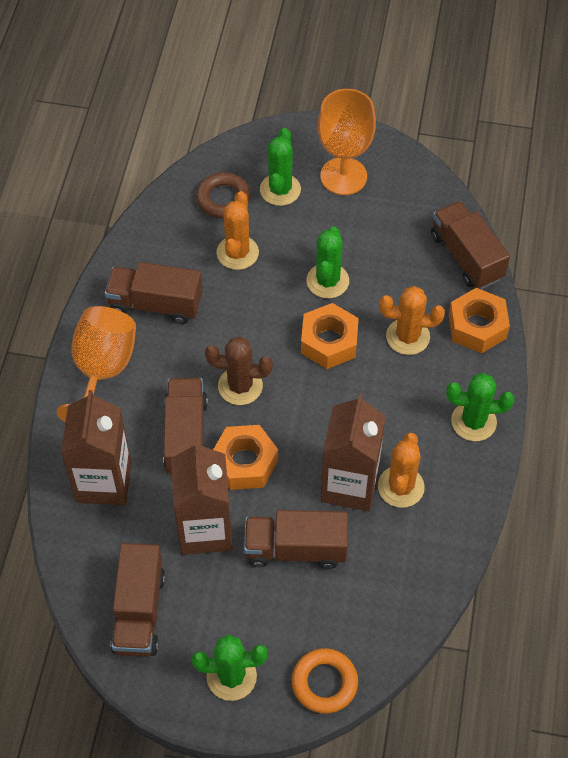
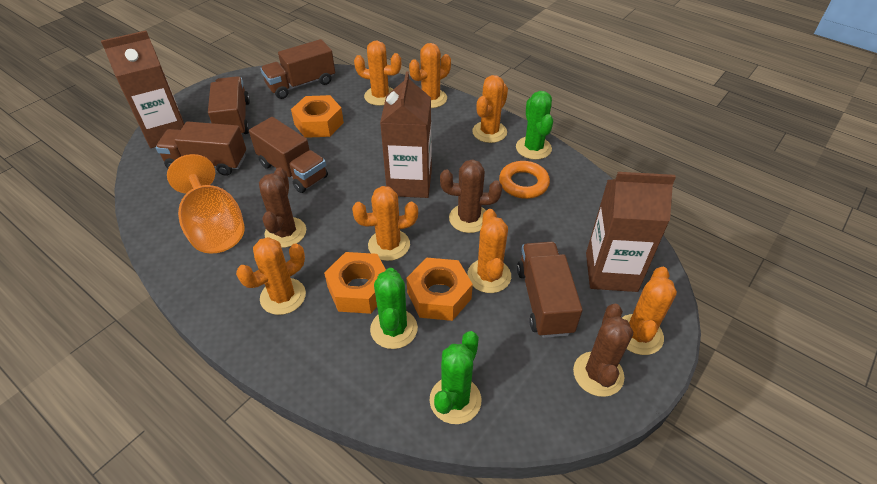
brown cactus: [205,337,273,405] = 1 -> [259,168,306,248] [440,159,502,233] [573,304,633,397] = 3
brown ring: [196,172,251,218] = 1 -> none = 0
green cactus: [192,634,268,701] [260,128,301,206] [306,226,349,298] [446,373,514,441] = 4 -> [370,268,418,349] [430,331,481,424] [516,91,553,160] = 3
orange cactus: [216,191,259,270] [378,433,425,508] [379,286,445,355] = 3 -> [236,237,306,315] [352,186,418,261] [354,41,401,106] [409,43,451,108] [467,209,511,293] [472,75,508,143] [622,267,677,355] = 7
orange goblet: [57,306,136,422] [318,89,376,195] = 2 -> [167,154,245,254] = 1

